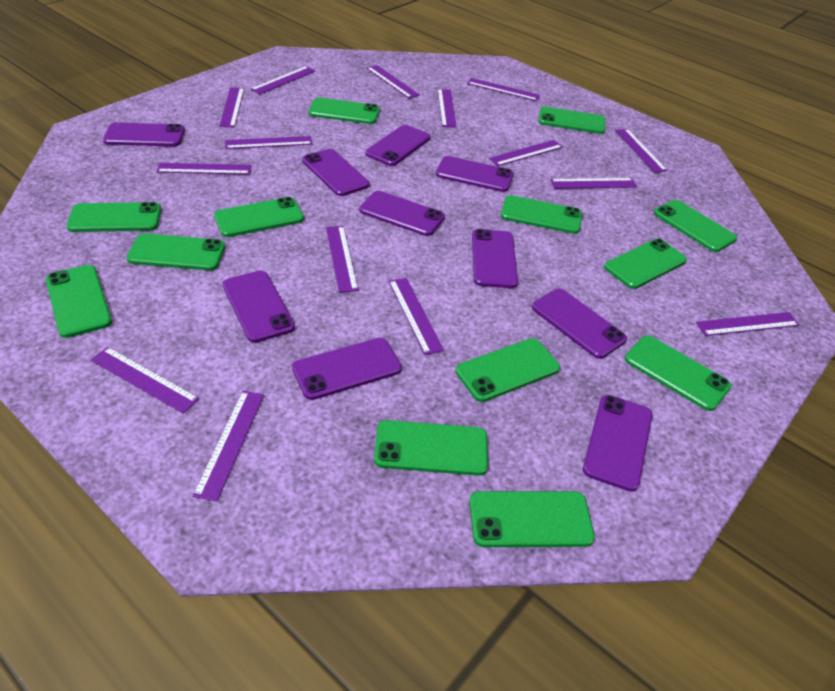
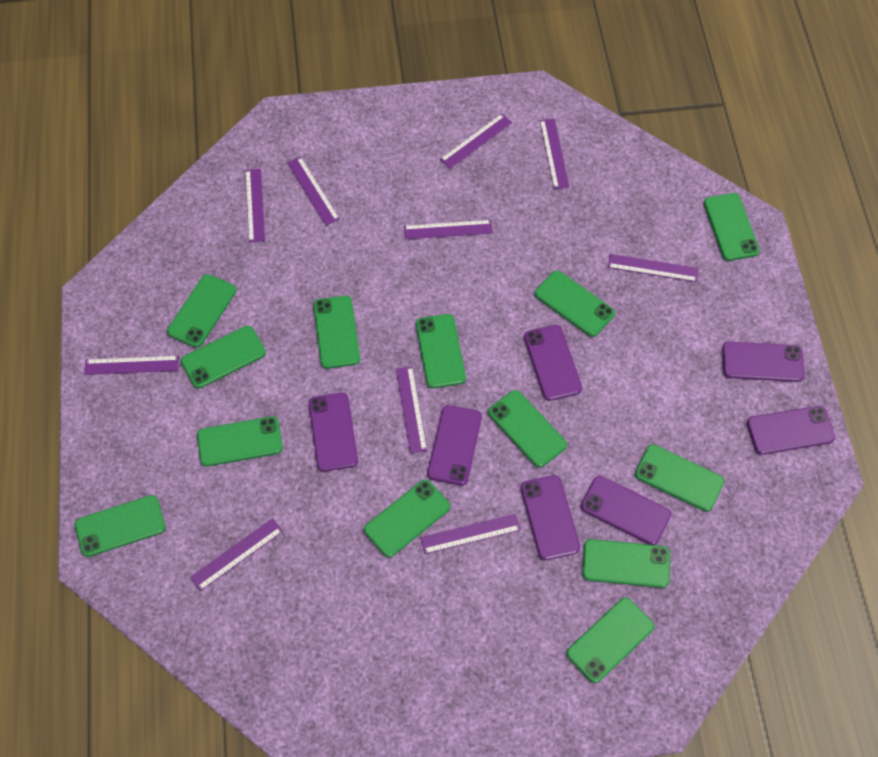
purple phone: [103,122,185,146] [223,271,295,343] [292,338,402,400] [302,149,370,196] [359,191,445,236] [365,125,430,166] [436,156,514,192] [472,229,518,288] [532,289,627,359] [583,395,652,492] = 10 -> [309,393,358,472] [427,405,482,485] [521,475,580,560] [524,325,582,401] [581,476,671,545] [722,342,804,382] [747,406,835,455] = 7
purple ruler: [91,347,199,414] [157,163,251,175] [193,391,264,502] [219,87,244,128] [225,136,312,149] [250,66,315,94] [326,226,358,293] [366,65,420,98] [389,278,444,355] [437,89,457,128] [467,78,540,101] [489,140,563,166] [550,178,637,189] [615,129,667,173] [696,312,799,336] = 15 -> [84,355,179,375] [190,518,283,591] [245,169,265,242] [287,157,340,225] [396,366,427,453] [404,220,493,239] [420,514,521,554] [440,114,512,169] [540,119,569,189] [608,254,699,282] = 10

